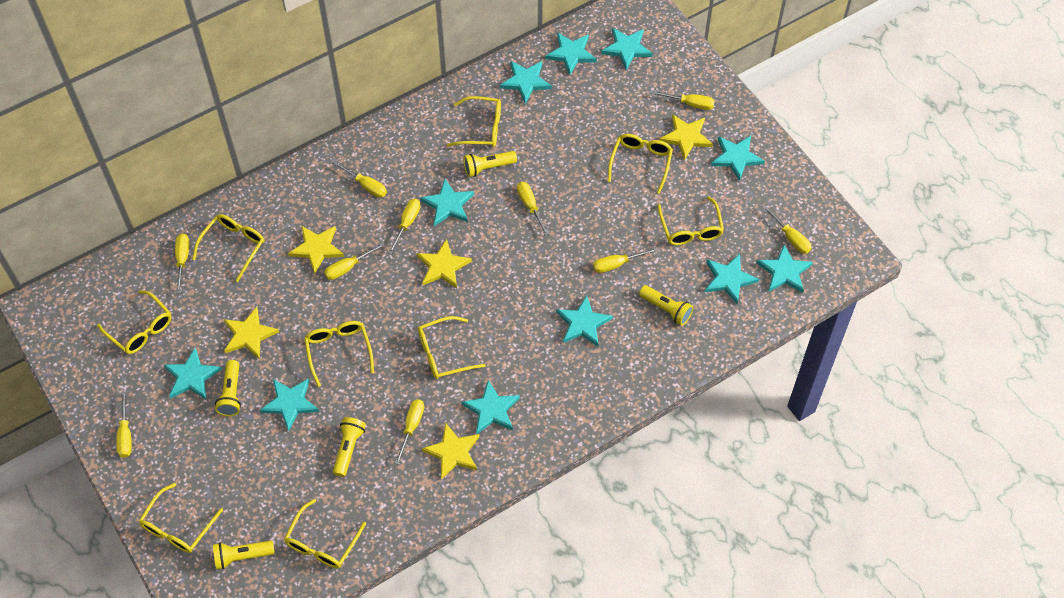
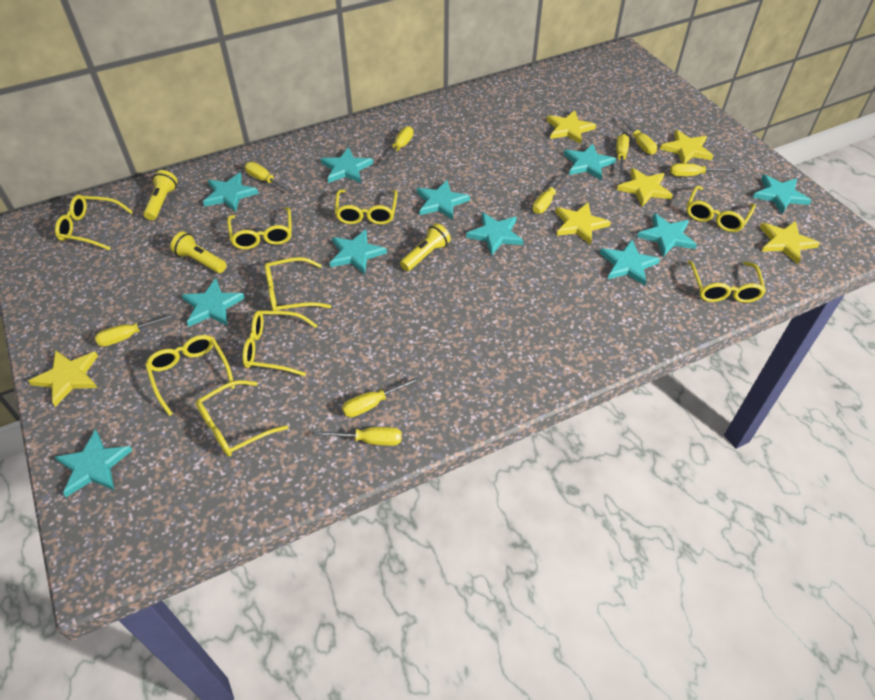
yellow flashlight: [213,541,275,569] [215,360,241,416] [333,417,366,477] [463,151,517,177] [639,285,693,326] = 5 -> [143,170,178,220] [170,231,226,273] [400,223,451,271] = 3
yellow screwdriver: [116,391,132,458] [175,234,189,294] [324,243,385,280] [333,161,387,198] [388,199,420,254] [395,399,424,465] [517,182,549,236] [593,247,658,273] [652,91,715,110] [762,205,811,254] = 10 -> [95,313,176,347] [245,162,294,193] [315,427,402,446] [342,377,420,417] [381,126,413,165] [533,173,567,214] [616,134,629,176] [619,117,657,155] [670,163,736,176] = 9
yellow star: [224,307,279,359] [288,226,344,273] [416,239,472,288] [422,422,480,480] [660,114,713,160] = 5 -> [28,350,98,407] [547,110,596,144] [555,203,611,245] [617,168,673,207] [660,130,713,163] [760,221,820,264] = 6

